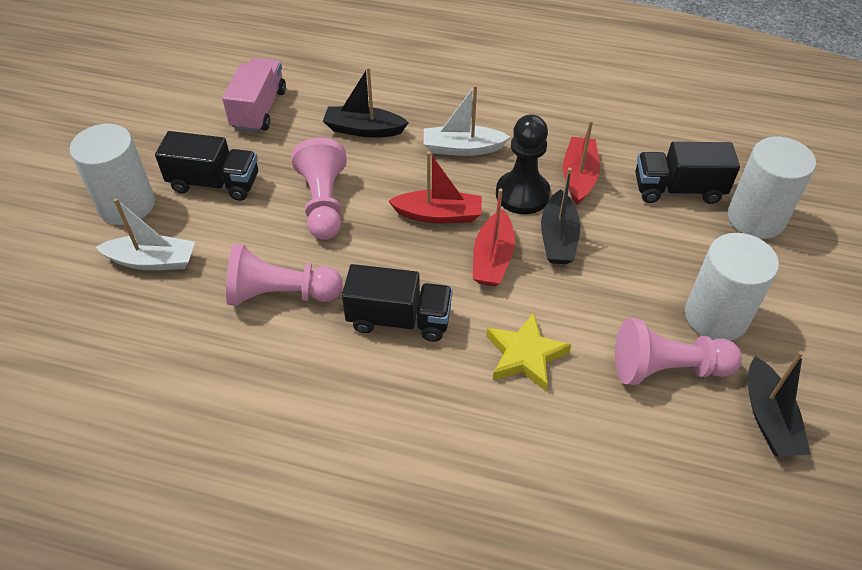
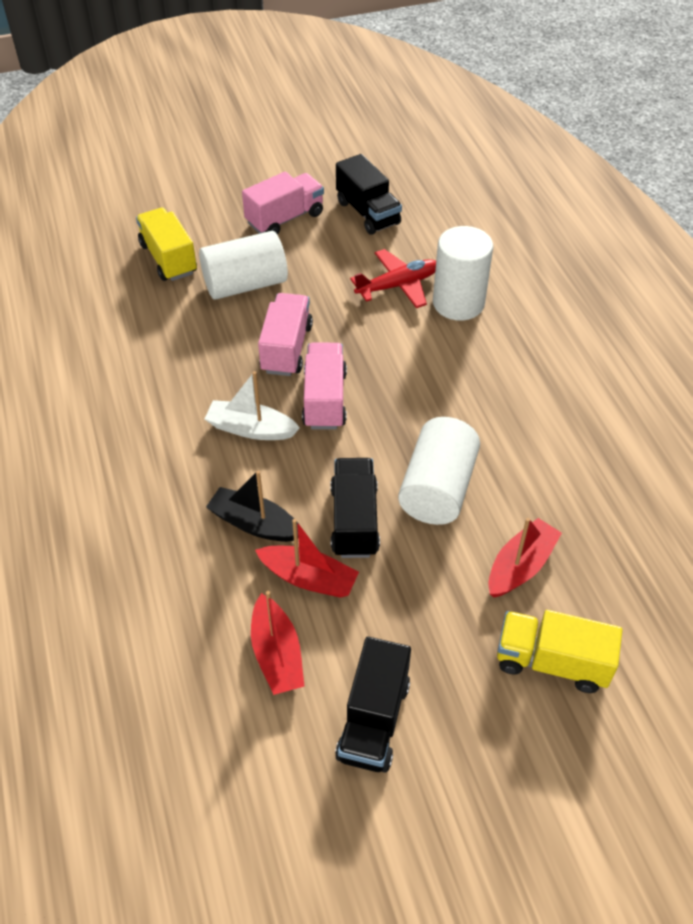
black boat: [323,67,409,137] [541,168,580,264] [748,351,811,457] = 3 -> [206,470,299,542] = 1
black pawn: [496,114,551,214] = 1 -> none = 0
pink pawn: [226,244,343,306] [292,137,347,240] [615,318,742,385] = 3 -> none = 0
pink truck: [222,58,286,132] = 1 -> [242,172,324,235] [258,293,313,376] [302,343,347,429] = 3
red plane: none = 0 -> [350,249,436,308] = 1
white boat: [96,198,195,270] [424,85,510,156] = 2 -> [205,371,300,440] = 1
yellow star: [486,313,571,391] = 1 -> none = 0
yellow truck: none = 0 -> [136,208,197,281] [497,610,623,693] = 2

